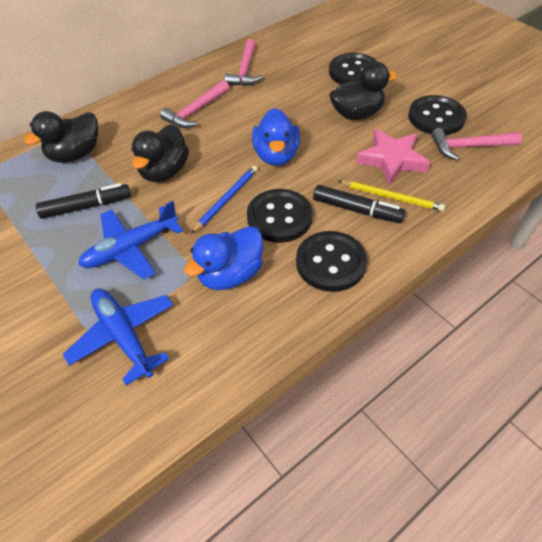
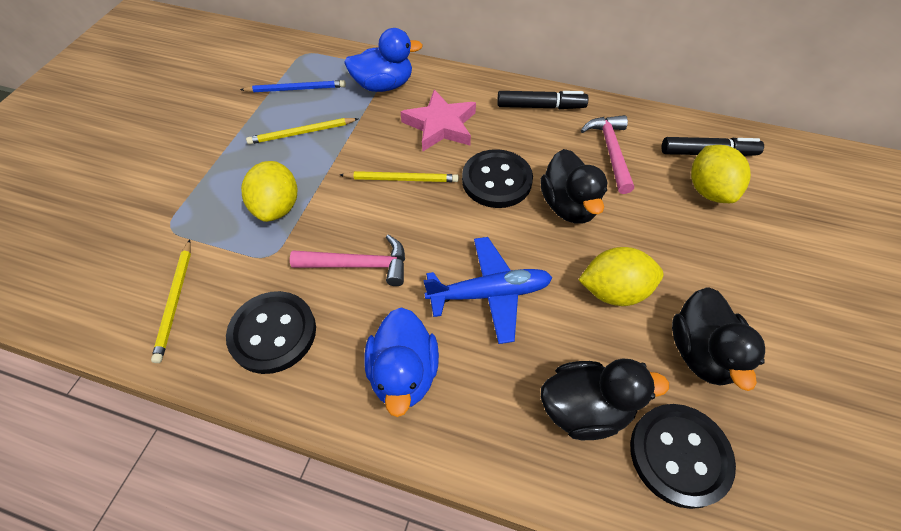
black button: [247,189,313,243] [296,231,367,292] [329,53,378,84] [408,95,467,135] = 4 -> [226,291,316,374] [462,149,533,208] [630,404,736,509] = 3
blue plane: [63,289,174,386] [78,201,183,280] = 2 -> [423,237,552,344] = 1
pink hammer: [160,80,229,128] [225,39,263,86] [431,128,522,161] = 3 -> [290,235,405,286] [581,115,634,194] = 2
yellow lemon: none = 0 -> [241,161,297,222] [578,247,663,306] [691,145,751,203] = 3
yellow pencil: [338,181,445,211] = 1 -> [151,239,191,363] [246,118,358,144] [340,171,459,182] = 3

